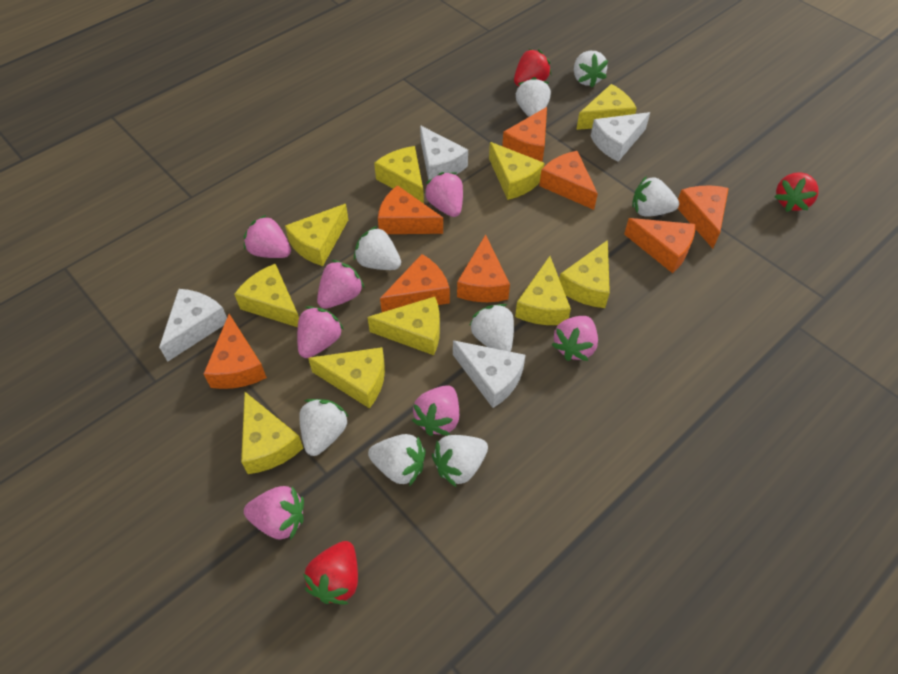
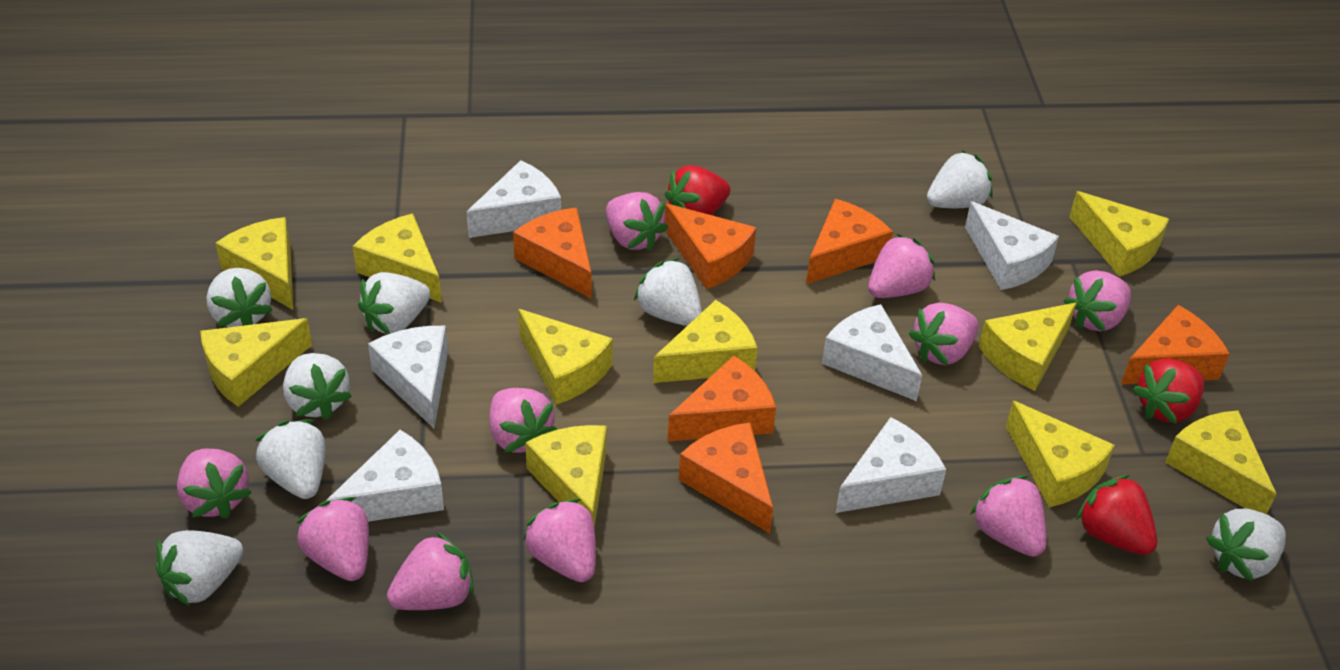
orange cheese: [204,314,267,389] [378,185,443,234] [380,254,450,312] [457,234,510,302] [502,107,547,162] [539,151,598,210] [624,218,695,273] [678,186,729,249] = 8 -> [513,208,591,298] [665,204,756,289] [667,355,776,442] [679,422,773,533] [806,199,893,284] [1121,305,1230,384] = 6
pink strawberry: [244,215,291,258] [244,486,304,540] [297,306,344,358] [317,260,365,309] [412,385,459,436] [424,172,463,217] [552,316,598,361] = 7 -> [177,449,252,519] [297,497,369,581] [387,532,474,610] [489,388,557,453] [523,499,596,582] [606,192,668,251] [868,234,935,298] [909,303,978,365] [970,476,1047,557] [1064,270,1131,331] = 10
white cheese: [159,289,227,362] [420,125,468,180] [453,340,525,408] [591,112,650,162] = 4 -> [326,430,444,522] [368,326,448,428] [467,160,561,238] [822,304,922,401] [836,417,946,513] [965,201,1059,290] = 6

